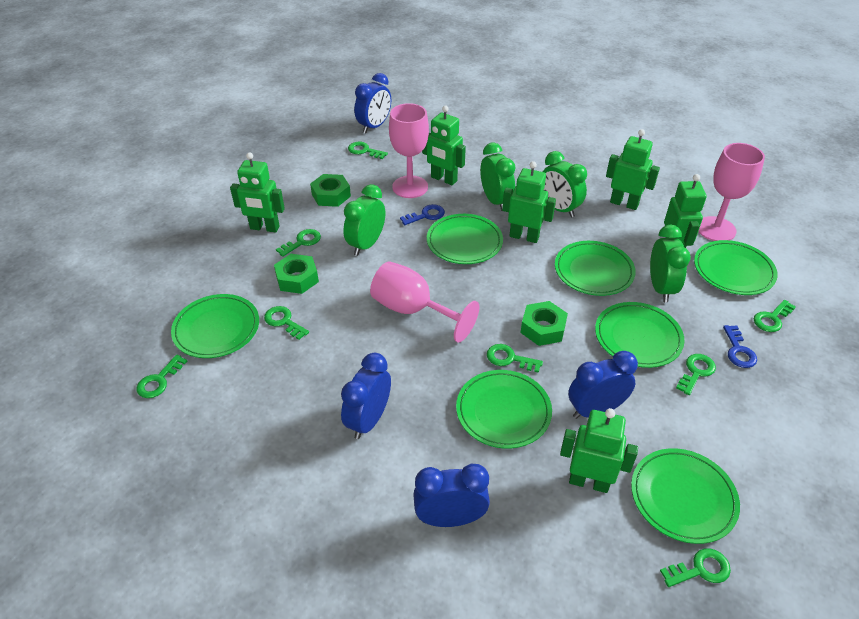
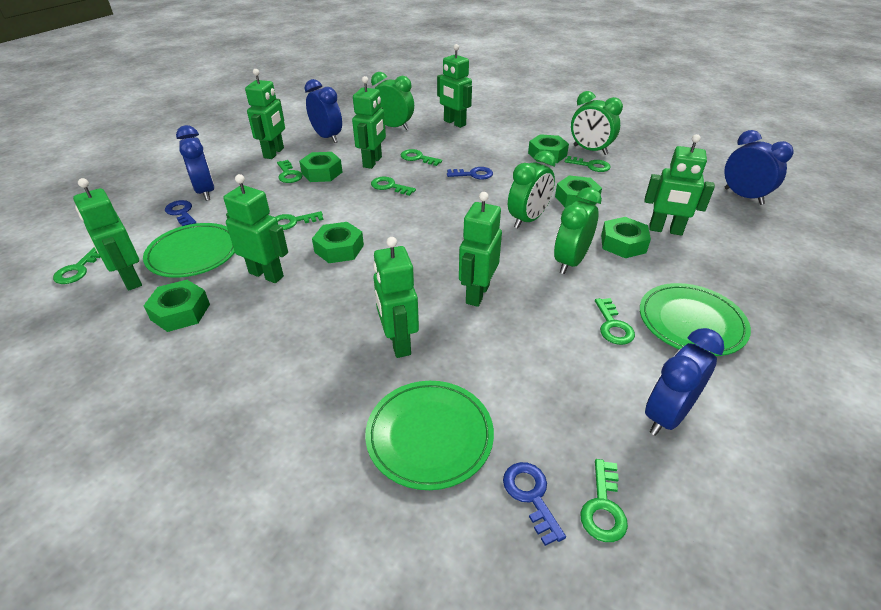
blue key: [400,204,445,225] [723,325,757,368] = 2 -> [165,200,197,226] [447,167,493,180] [503,462,566,546] = 3
green nut: [274,254,319,294] [310,174,351,207] [521,301,568,346] = 3 -> [143,280,210,332] [299,152,342,182] [312,222,364,263] [528,134,569,163] [555,176,602,208] [601,217,651,258] = 6
green plate: [171,294,259,358] [427,214,503,264] [456,370,552,449] [555,241,636,296] [595,302,684,368] [631,448,740,544] [694,240,778,295] = 7 -> [143,223,235,278] [365,381,494,490] [640,283,751,356] = 3
green robot: [230,152,285,233] [422,106,466,185] [502,161,556,243] [560,408,638,493] [606,129,660,210] [664,174,707,248] = 6 -> [73,178,142,290] [224,174,288,283] [245,69,285,159] [352,76,386,169] [373,237,419,358] [437,44,472,128] [459,192,502,307] [645,134,715,236] = 8
pink goblet: [370,261,479,343] [389,103,429,198] [698,143,765,241] = 3 -> none = 0

